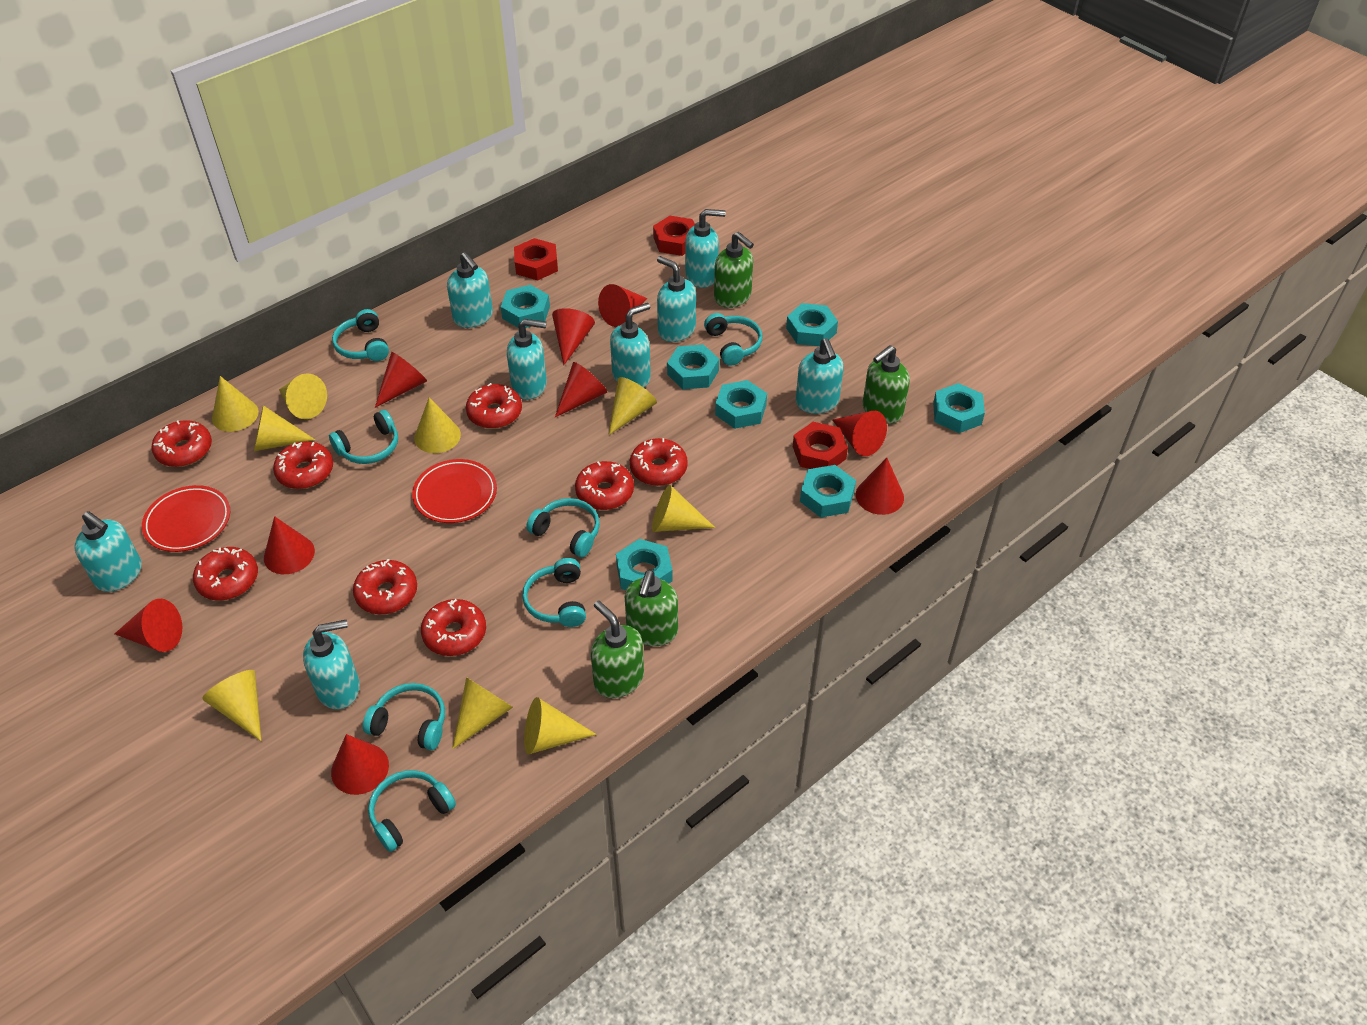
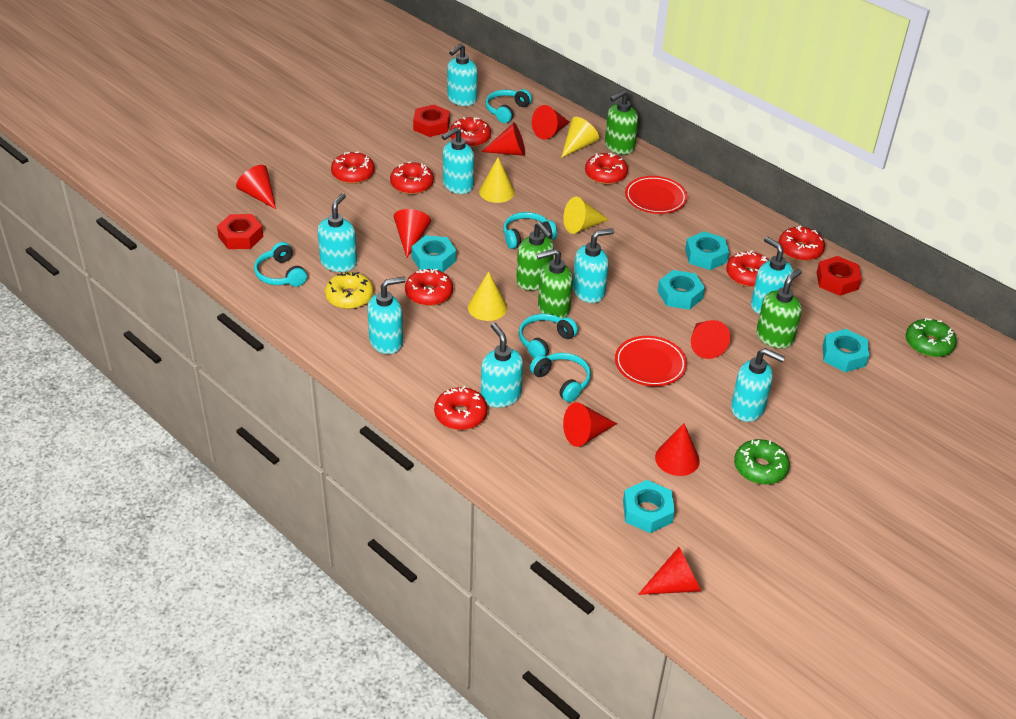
green donut: none = 0 -> [734,439,790,485] [906,318,957,357] = 2
red cone: [115,599,182,652] [264,516,315,574] [331,734,389,795] [375,352,427,408] [552,308,595,365] [555,362,607,417] [598,284,647,327] [832,411,887,456] [856,458,904,515] = 9 -> [236,165,276,209] [394,209,431,258] [481,123,525,156] [532,105,570,140] [563,402,617,447] [638,547,701,595] [655,423,700,476] [691,320,731,359] = 8
turquoise headphones: [329,410,398,464] [332,309,389,361] [363,683,445,750] [368,770,456,852] [522,558,586,627] [526,498,600,557] [704,313,762,366] = 7 -> [254,242,307,287] [485,89,532,123] [503,212,557,249] [519,314,578,359] [530,353,591,402] = 5
turquoise nut: [501,285,550,328] [616,539,673,590] [667,344,719,389] [715,380,767,429] [786,303,838,346] [800,465,856,518] [933,383,985,433] = 7 -> [411,235,456,272] [623,480,675,533] [657,270,705,310] [685,231,729,270] [823,329,869,372] = 5
yellow cone: [202,670,261,741] [212,376,259,432] [254,405,315,451] [279,373,327,419] [414,397,461,453] [452,677,513,749] [524,697,597,755] [609,377,657,435] [652,485,715,532] = 9 -> [468,271,507,321] [479,157,515,203] [561,117,599,158] [563,197,609,234] = 4
yellow donut: none = 0 -> [325,272,374,309] = 1

